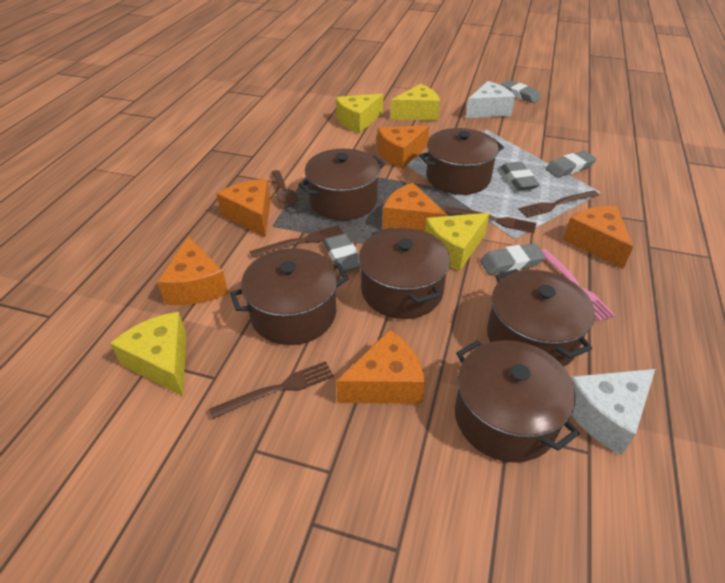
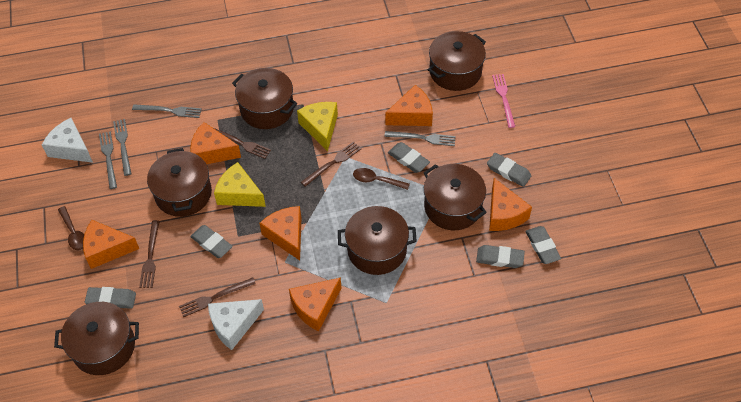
brown spoon: [271,170,298,206] = 1 -> [58,206,84,250] [353,168,410,190] = 2
grey eraser: [323,234,361,272] [480,243,546,275] [501,80,541,103] [501,162,540,190] [546,151,597,178] = 5 -> [85,287,136,308] [190,225,233,258] [388,142,430,173] [476,245,525,268] [487,153,531,187] [526,226,561,264] = 6
grey fork: none = 0 -> [99,131,117,189] [113,119,131,176] [132,104,202,118] [384,131,456,146] = 4
yellow cheese: [110,312,187,396] [336,94,383,133] [391,84,440,120] [425,213,490,271] = 4 -> [214,162,266,207] [297,102,338,151] = 2

